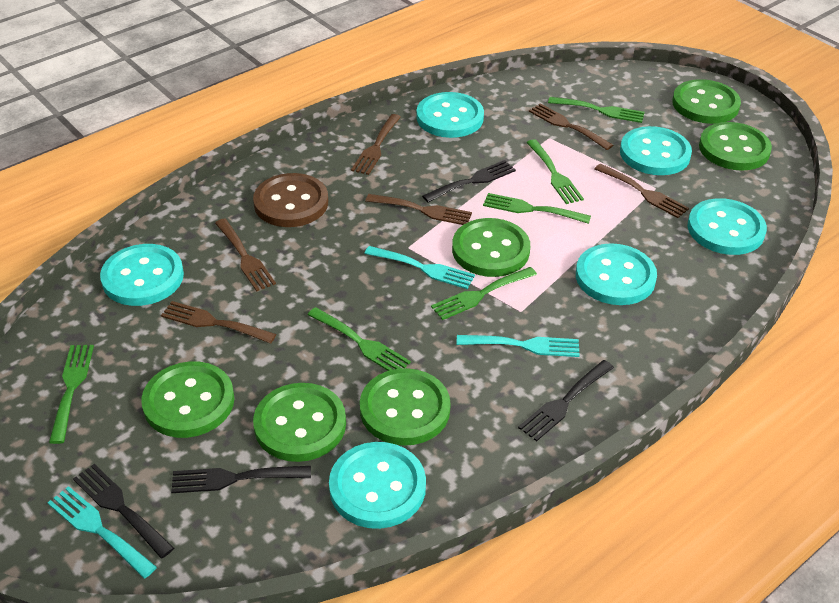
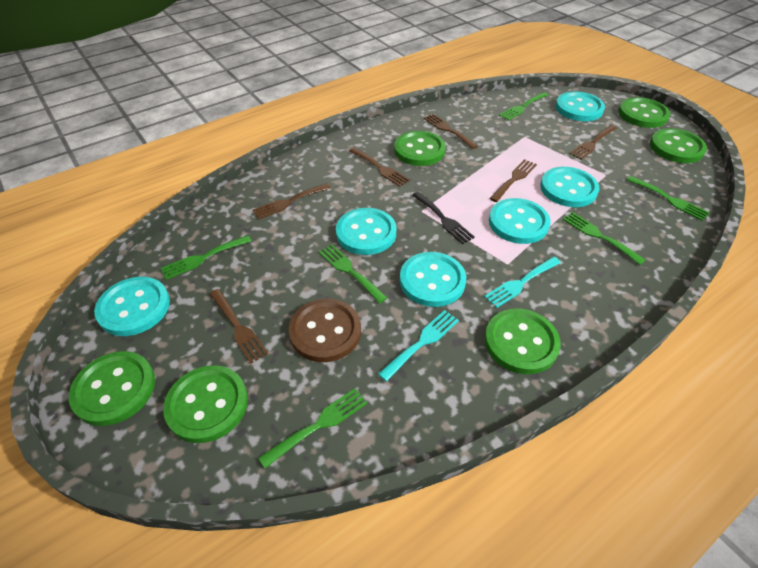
black fork: [73,464,174,558] [171,466,311,493] [422,160,516,203] [518,360,614,441] = 4 -> [412,191,475,244] = 1
turquoise fork: [47,486,157,578] [364,246,475,289] [457,335,579,357] = 3 -> [378,310,459,382] [484,257,561,308] = 2

